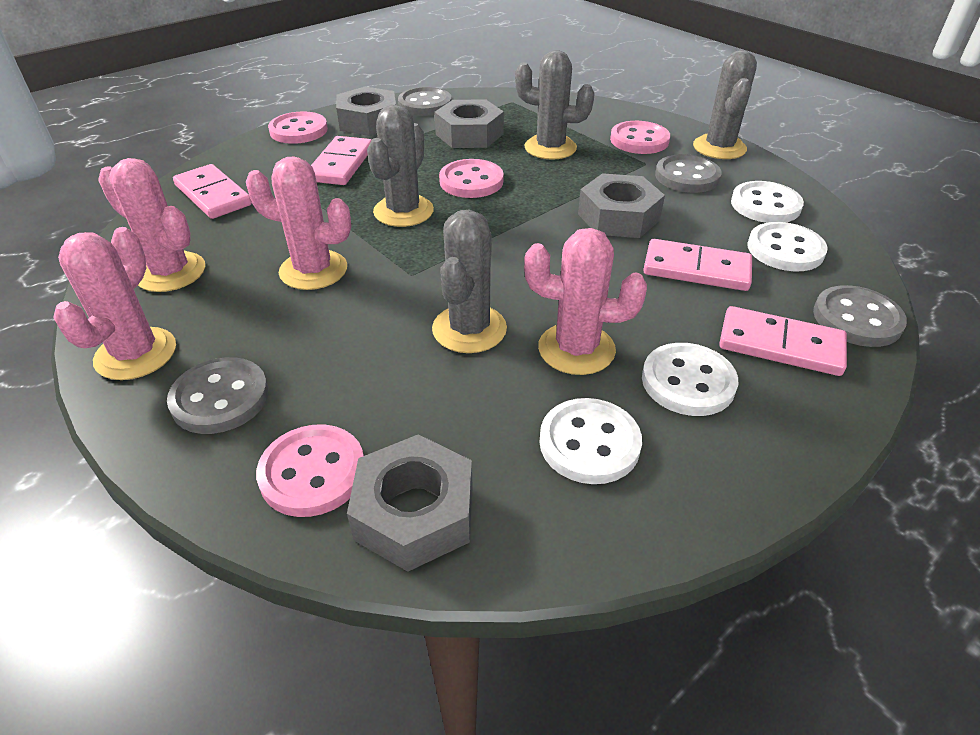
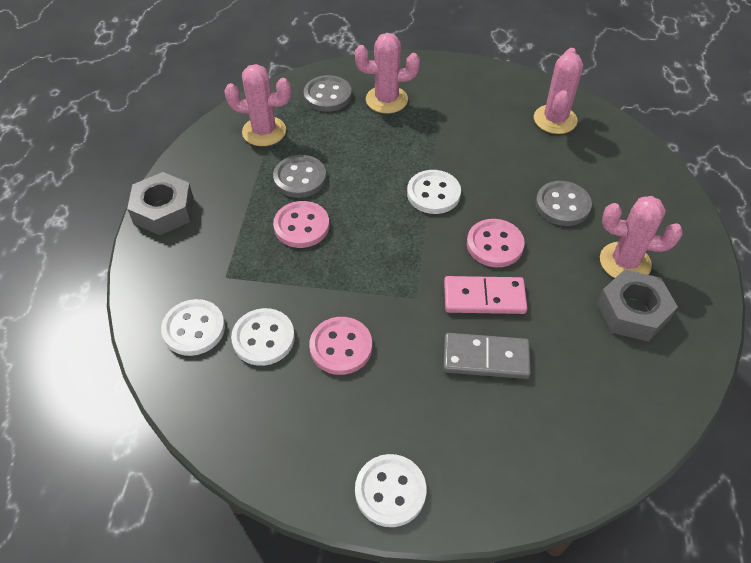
grey button: [167,357,269,434] [398,87,452,116] [655,154,722,193] [813,285,907,347] = 4 -> [273,155,326,198] [304,75,352,112] [536,181,592,226] = 3
grey cactus: [367,105,434,227] [432,210,507,353] [515,50,595,160] [693,50,757,159] = 4 -> none = 0
grey domino: none = 0 -> [443,333,531,379] = 1
grey nut: [336,87,396,136] [347,434,473,572] [434,100,504,148] [578,173,665,238] = 4 -> [127,172,194,235] [597,269,678,342] = 2
pink button: [256,425,364,517] [268,111,328,144] [439,159,504,198] [610,121,670,154] = 4 -> [273,201,329,248] [309,317,372,375] [467,219,525,267] = 3
pink domino: [173,164,252,219] [311,136,371,185] [643,239,752,291] [719,306,847,376] = 4 -> [444,276,527,314] = 1

